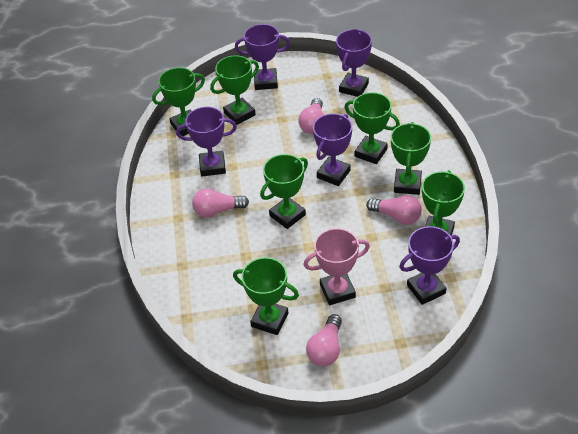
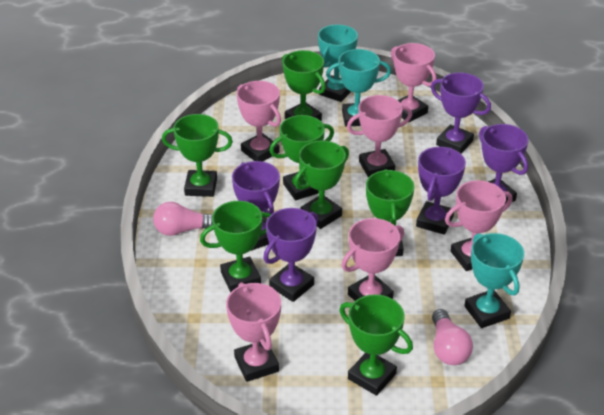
pink light bulb: [192,189,249,218] [298,98,324,134] [306,314,342,366] [366,195,422,225] = 4 -> [153,202,213,236] [432,309,473,365] = 2
pink trophy: [303,228,370,305] = 1 -> [226,282,281,382] [237,81,281,162] [342,218,404,301] [347,95,412,178] [391,43,436,123] [445,180,512,271] = 6
turquoise trophy: none = 0 -> [318,25,358,102] [326,49,391,127] [464,233,524,328] = 3

